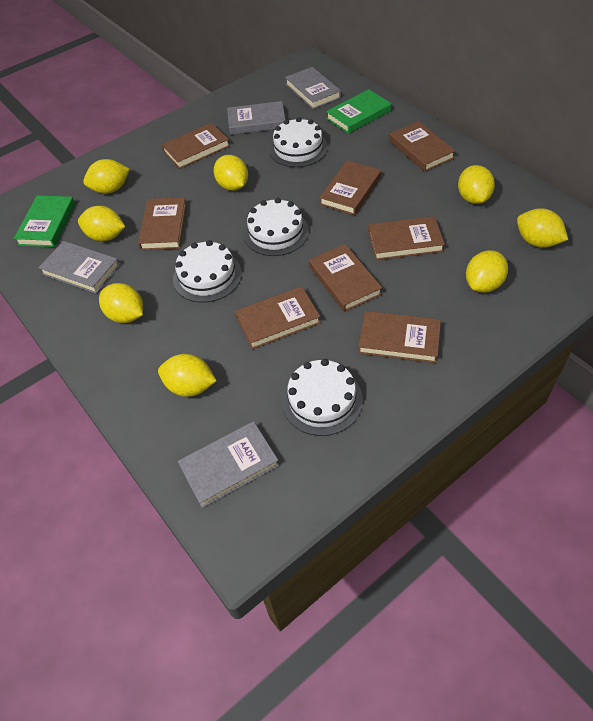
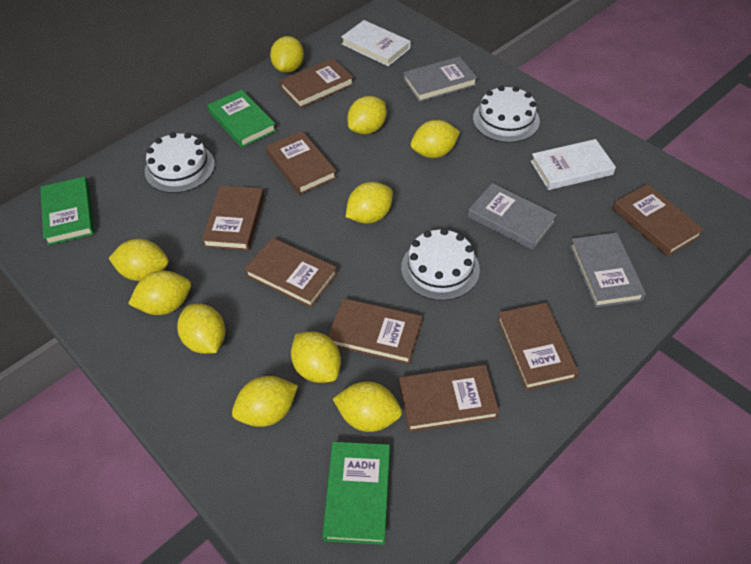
green book: [14,195,75,247] [326,89,392,134] = 2 -> [40,177,94,245] [208,90,276,148] [322,442,390,545] = 3
grey book: [38,241,120,294] [178,421,279,508] [227,101,286,135] [285,67,341,109] = 4 -> [403,56,477,102] [468,183,557,250] [570,233,646,308] = 3
white book: none = 0 -> [341,20,411,66] [531,139,616,190] = 2
white cake: [173,240,242,302] [243,198,309,256] [269,117,328,167] [282,359,363,436] = 4 -> [145,132,215,193] [401,228,480,301] [473,85,540,143] = 3
yellow lemon: [78,206,125,241] [83,159,130,194] [99,283,143,323] [158,354,216,397] [214,155,248,191] [458,165,495,204] [466,250,508,293] [517,208,568,248] = 8 -> [108,239,169,281] [128,271,191,315] [177,304,225,354] [232,376,298,427] [270,36,304,73] [291,331,341,383] [333,382,402,432] [346,182,393,223] [347,96,387,134] [411,120,460,158] = 10

